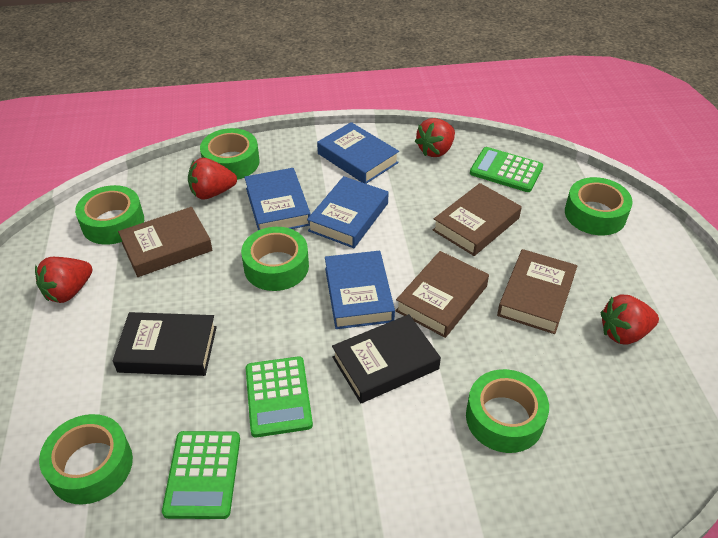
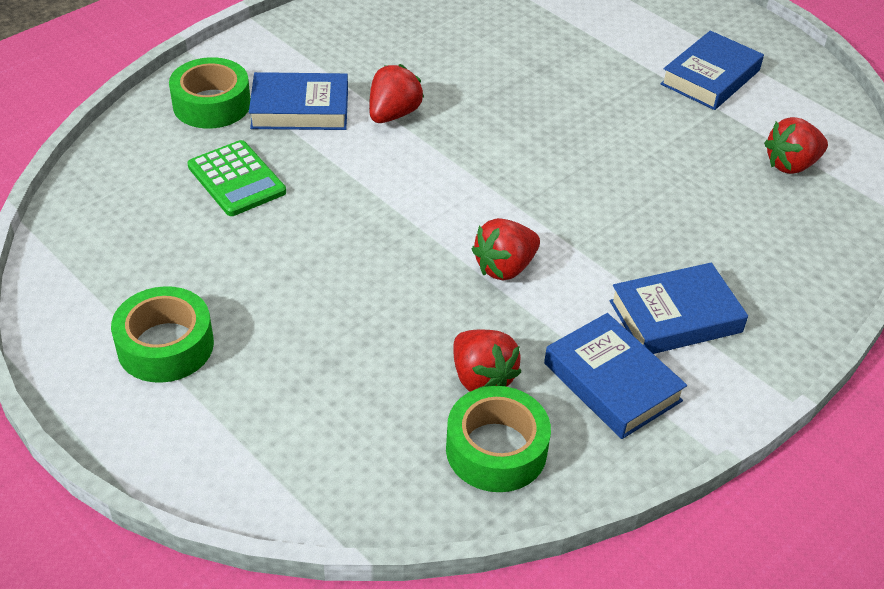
black book: [113,312,217,376] [332,314,441,403] = 2 -> none = 0
brown book: [118,207,213,277] [395,251,489,338] [433,183,522,256] [497,249,577,334] = 4 -> none = 0
green calculator: [162,431,240,519] [246,356,313,437] [470,147,543,192] = 3 -> [188,140,286,216] = 1
green tape: [39,414,133,505] [75,185,144,245] [200,128,260,180] [241,227,309,291] [466,369,549,453] [565,177,633,235] = 6 -> [111,286,214,383] [169,57,250,129] [446,386,551,492] = 3

